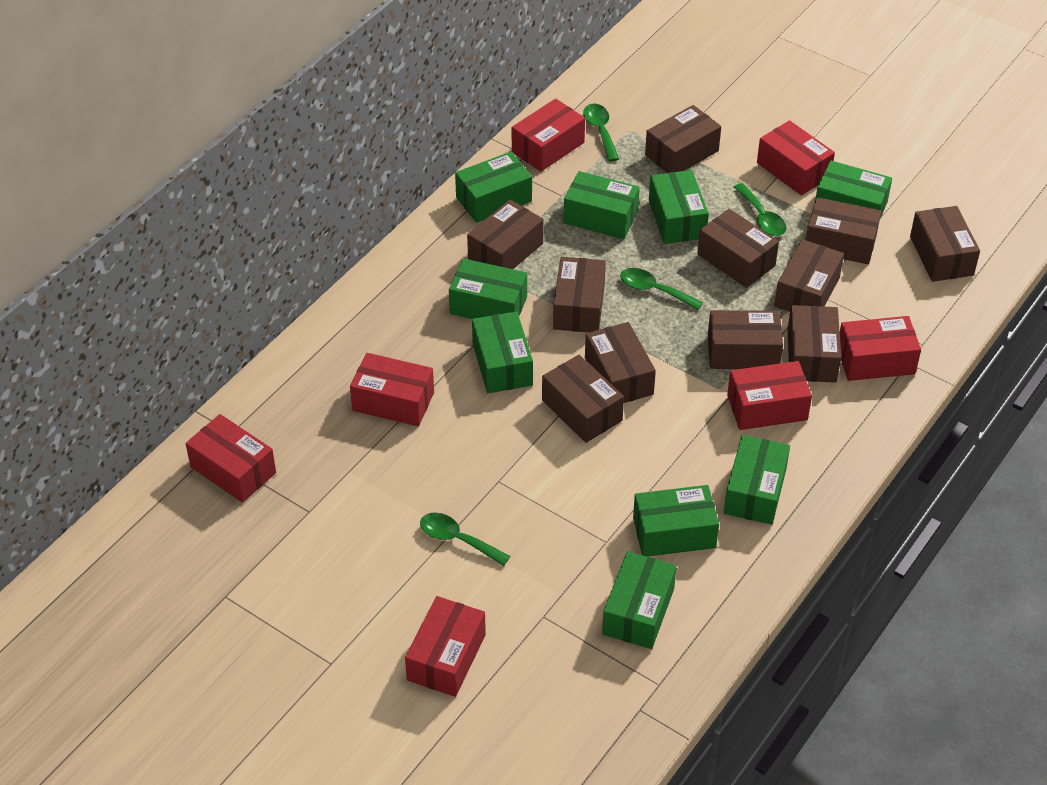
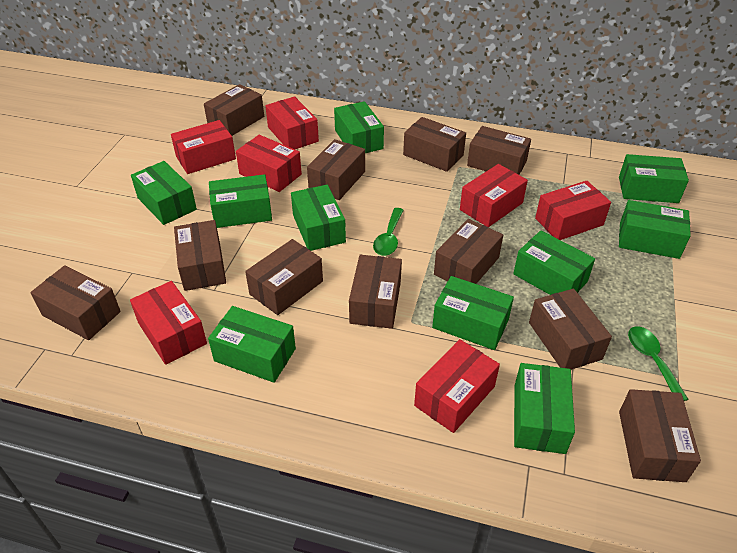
green box: [449,259,527,319] [455,152,532,223] [472,311,533,393] [563,171,640,239] [602,551,677,649] [633,485,719,557] [649,170,709,244] [724,435,790,525] [815,161,892,218] = 9 -> [131,161,197,225] [208,306,296,383] [209,174,272,228] [291,185,346,251] [334,101,384,153] [432,276,514,350] [513,230,595,295] [514,363,575,454] [619,154,689,203] [619,200,691,259] = 10
green spoon: [420,513,510,566] [583,104,619,162] [620,268,703,310] [734,183,787,236] = 4 -> [373,208,404,256] [628,326,689,401] = 2

